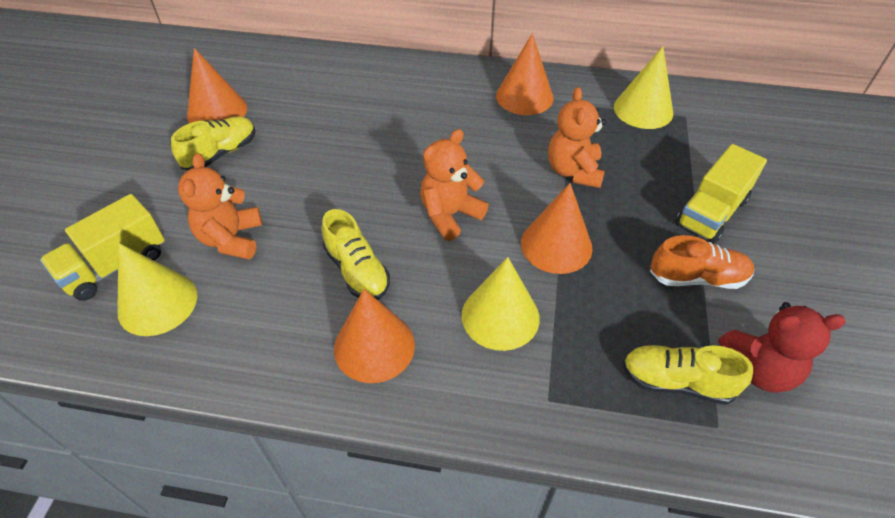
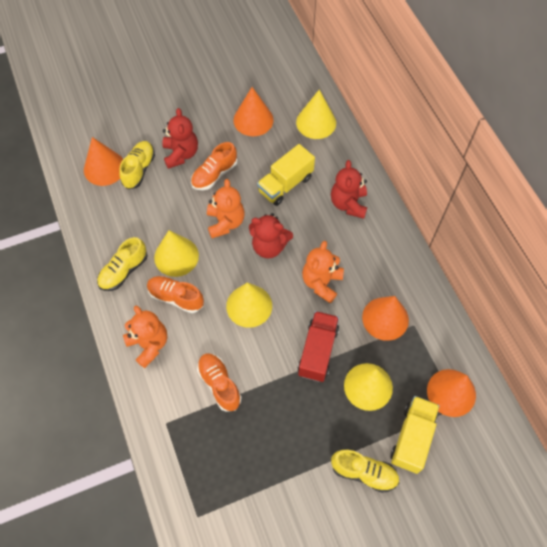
orange shoe: [650,235,754,289] = 1 -> [147,276,204,313] [191,142,237,190] [197,353,241,412] = 3
red teddy bear: [718,302,846,393] = 1 -> [162,108,198,169] [249,213,293,258] [331,160,367,219] = 3
red truck: none = 0 -> [298,311,339,382] = 1
yellow cone: [117,243,197,336] [462,257,540,351] [614,46,673,129] = 3 -> [154,230,199,277] [226,282,272,328] [296,90,336,139] [344,363,393,411] = 4

